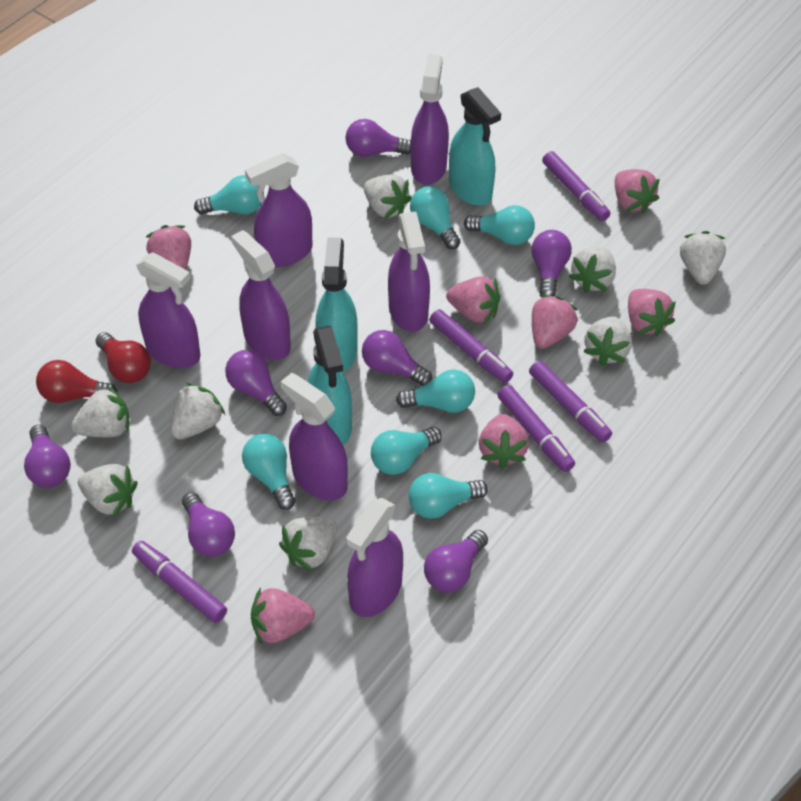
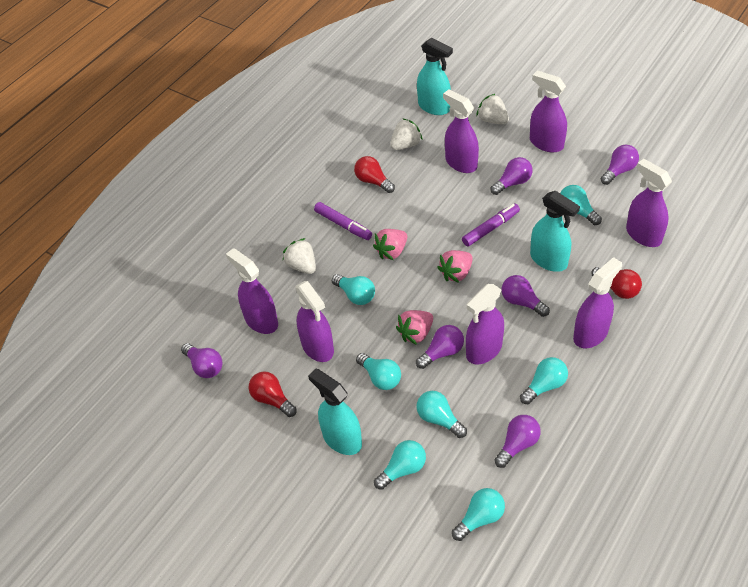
pink strawberry: [146,225,191,270] [251,587,315,645] [446,276,500,324] [479,414,529,469] [532,295,578,349] [615,169,660,214] [628,289,676,337] = 7 -> [373,229,407,260] [396,310,433,345] [437,250,473,283] = 3
purple light bulb: [24,425,71,488] [182,492,235,557] [225,350,287,416] [345,119,411,157] [362,330,433,386] [424,530,488,592] [531,230,572,296] = 7 -> [181,343,222,378] [416,325,464,369] [490,157,533,195] [494,415,541,468] [502,275,550,317] [601,145,639,185] = 6
purple marker: [132,541,227,623] [429,309,513,383] [497,385,575,472] [529,361,612,443] [542,151,610,221] = 5 -> [314,202,372,240] [462,204,520,246] = 2
red light bulb: [36,360,117,403] [95,332,151,383] = 2 -> [249,372,297,417] [354,156,395,193] [591,267,642,299] = 3
white strawberry: [71,385,129,437] [78,464,138,517] [171,383,225,439] [279,517,337,572] [364,174,412,218] [569,246,616,293] [583,316,632,366] [680,231,726,284] = 8 -> [283,238,316,274] [390,118,423,150] [476,94,509,124] = 3

